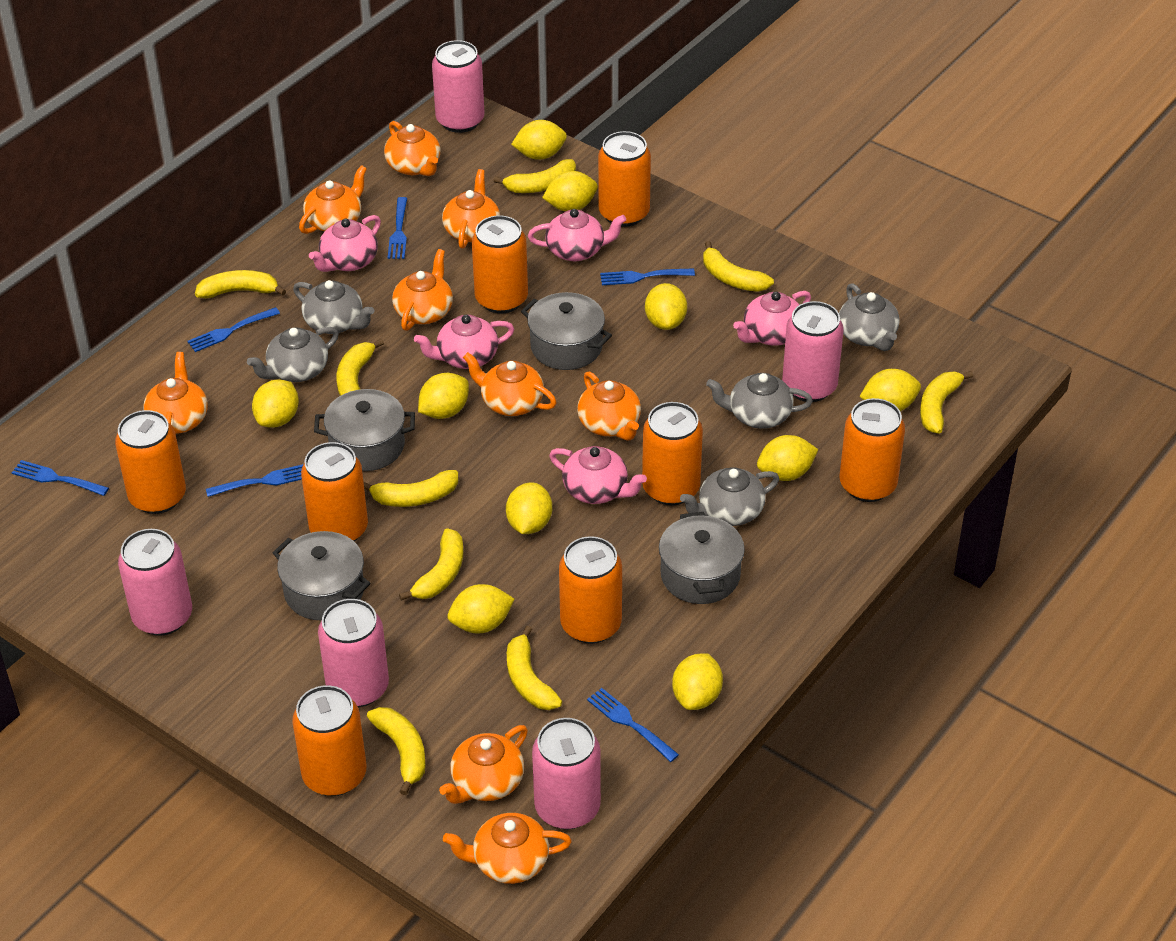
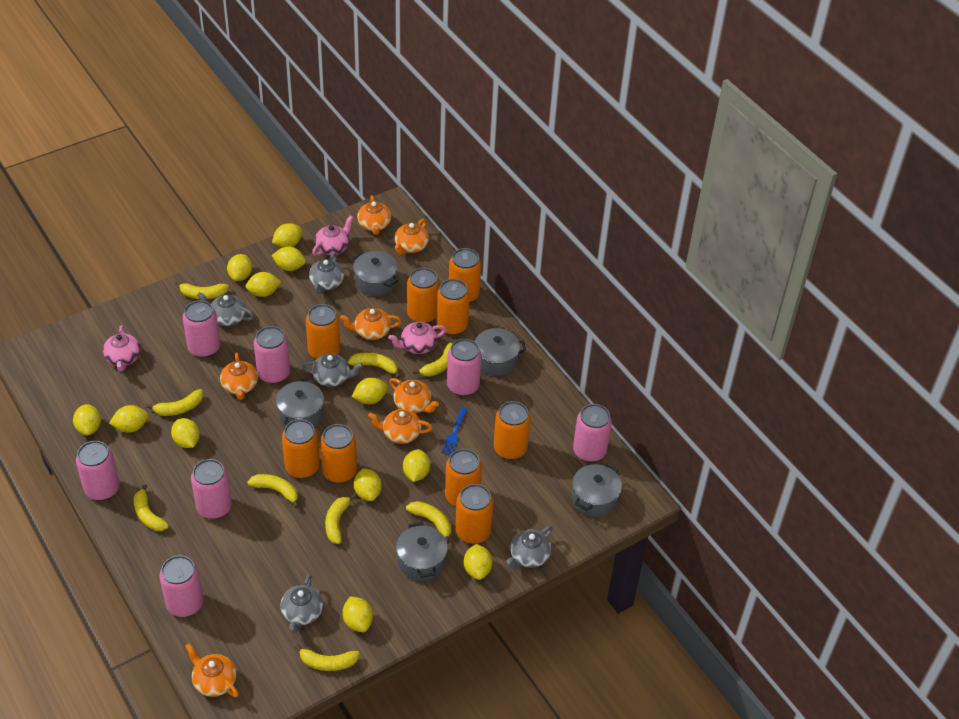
blue fork: [12,460,109,496] [188,307,280,352] [206,464,304,497] [388,197,407,259] [587,688,679,762] [600,268,695,285] = 6 -> [441,407,467,455] = 1
grey pot: [273,531,370,620] [314,389,415,471] [521,292,612,370] [659,512,745,604] = 4 -> [276,379,324,427] [352,251,399,296] [396,522,448,581] [475,328,526,376] [572,463,622,517] = 5
orange can: [115,410,186,514] [292,685,366,796] [301,442,368,541] [472,215,528,313] [559,536,622,644] [598,131,651,227] [642,402,703,506] [840,398,905,502] = 8 -> [282,419,320,478] [306,304,341,359] [320,424,357,483] [407,268,440,323] [436,279,470,335] [445,449,482,506] [449,248,481,303] [455,484,493,544] [494,401,531,460] = 9
orange teapot: [143,352,208,434] [299,165,367,234] [384,121,441,176] [392,249,453,331] [439,725,528,804] [442,169,500,249] [443,813,572,884] [463,352,557,416] [577,371,641,441] = 9 -> [185,644,239,697] [220,353,258,400] [340,308,402,340] [357,195,391,235] [368,409,433,444] [389,378,439,414] [395,218,429,255] = 7
pink can: [118,529,192,636] [318,599,389,707] [432,40,484,133] [532,718,601,829] [782,301,844,402] = 5 -> [76,441,120,501] [159,555,204,617] [183,300,220,358] [191,459,232,519] [254,326,290,384] [447,339,482,396] [573,404,612,462] = 7
pink teapot: [309,215,381,272] [414,314,514,369] [528,209,626,261] [549,446,647,504] [733,291,811,346] = 5 -> [103,325,141,371] [312,216,353,256] [389,322,446,354] = 3
yellow lemon: [252,379,299,428] [418,373,469,419] [448,584,514,634] [506,482,552,534] [511,120,567,160] [542,171,598,211] [645,283,687,330] [672,653,723,710] [757,435,818,481] [860,369,921,411] = 10 -> [73,404,101,435] [109,405,149,433] [171,418,200,448] [227,254,252,281] [246,272,282,297] [272,223,303,248] [272,246,306,271] [342,597,373,632] [352,378,388,404] [354,469,382,501] [403,449,430,482] [464,544,492,580] = 12

